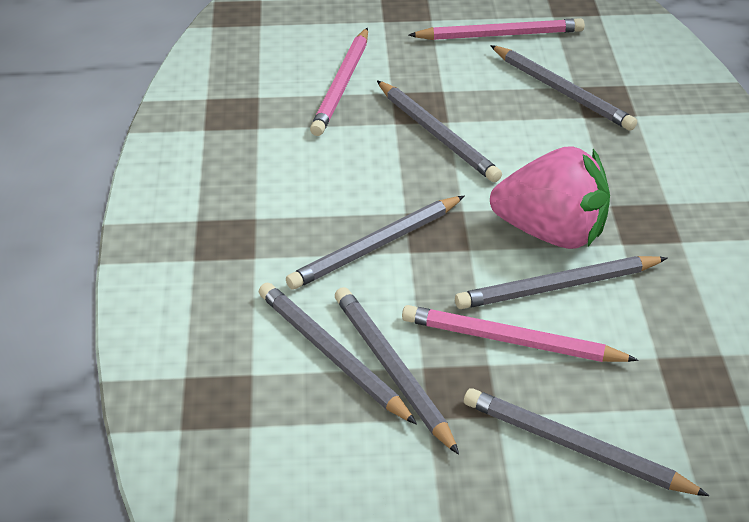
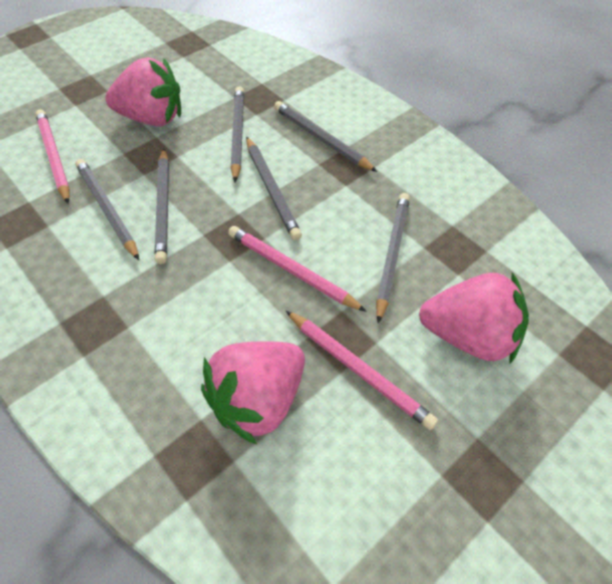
grey pencil: [259,283,417,425] [286,196,464,290] [335,287,459,455] [377,80,502,182] [455,256,668,309] [464,388,710,496] [490,45,637,131] = 7 -> [75,159,139,260] [154,148,169,264] [231,86,244,182] [246,136,302,240] [274,101,377,172] [376,193,410,323] = 6
pink strawberry: [490,146,610,249] = 1 -> [105,57,181,126] [201,341,305,444] [419,272,529,363] = 3

